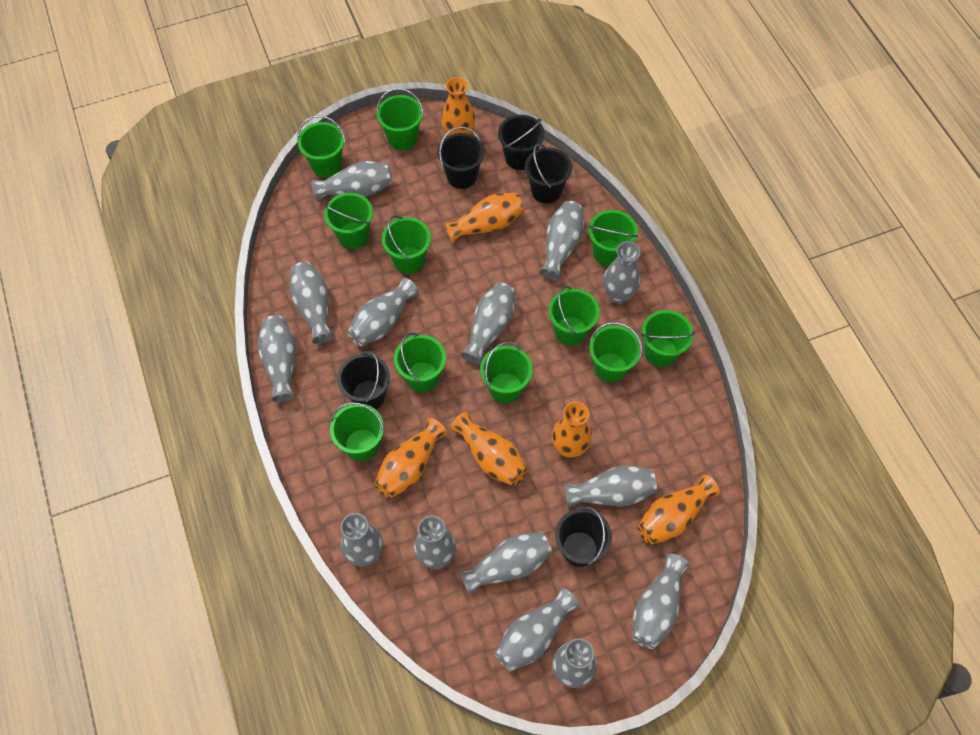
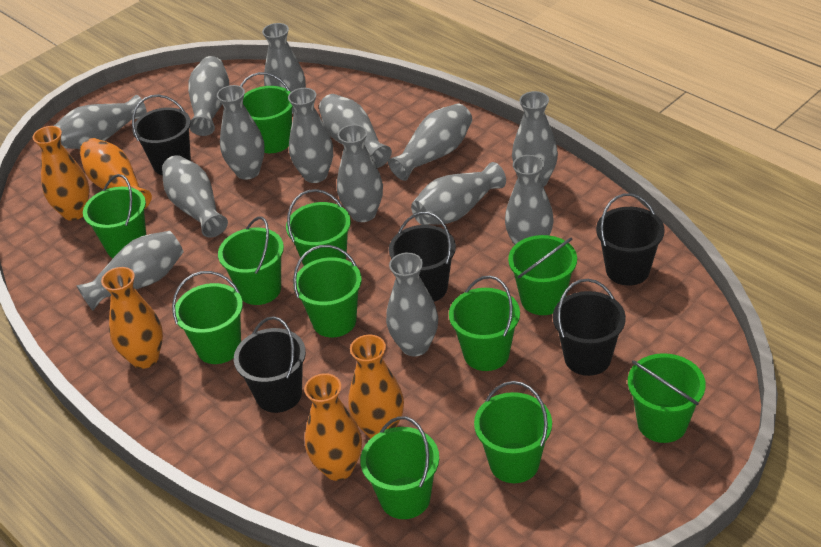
orange vase: [375,418,447,498] [441,77,475,136] [444,193,524,243] [450,412,527,486] [552,402,592,458] [638,475,720,544] = 6 -> [33,126,90,221] [80,138,152,208] [101,267,163,369] [304,373,362,481] [348,335,404,439] = 5

